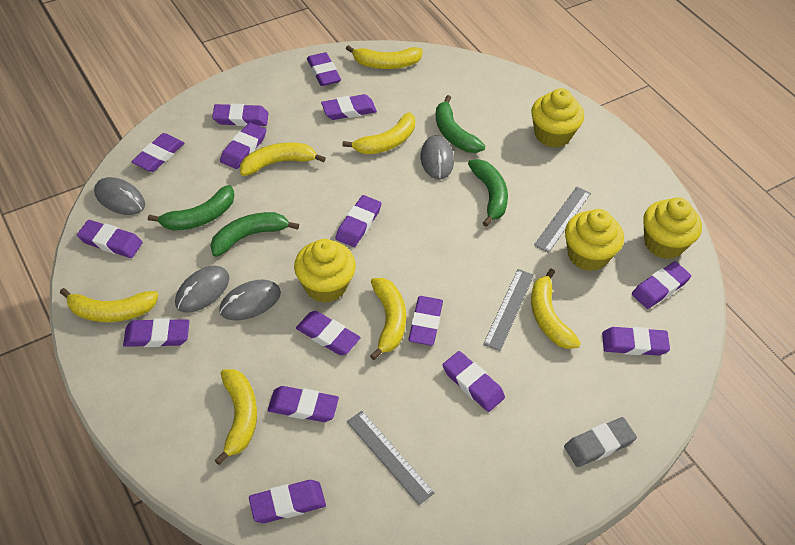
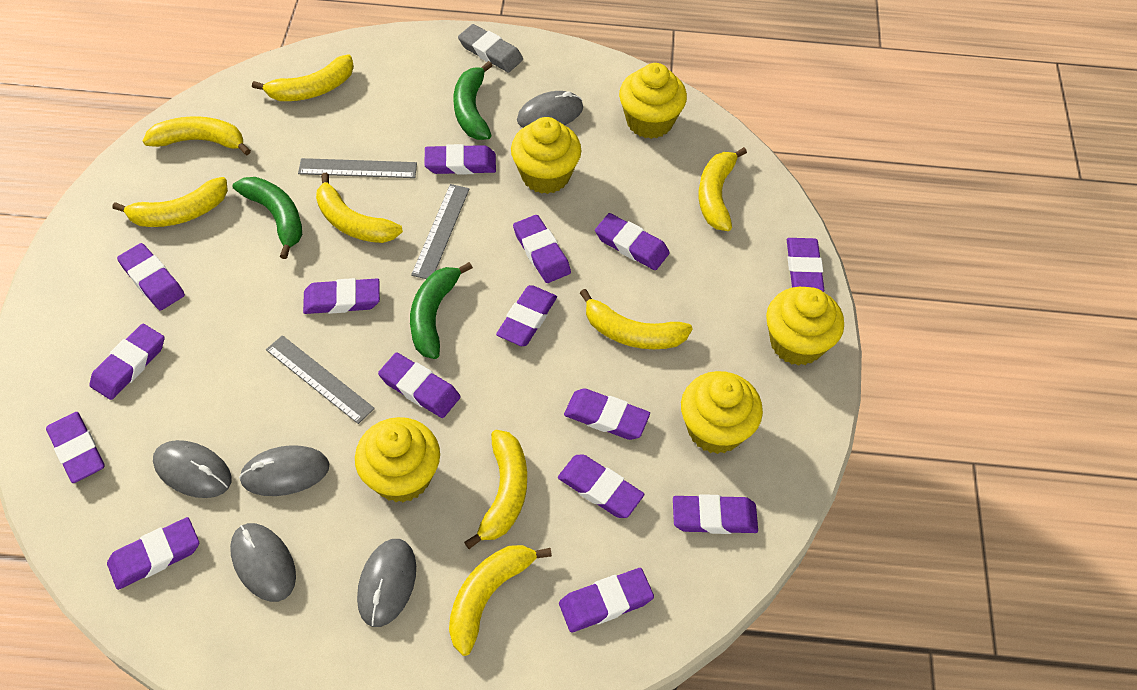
green banana: [148,185,234,231] [210,212,299,257] [436,95,485,153] [468,159,508,227] = 4 -> [233,177,302,259] [410,262,473,359] [454,61,493,140] = 3
grey mouse: [94,177,145,215] [175,266,229,313] [219,279,281,321] [421,135,454,180] = 4 -> [153,440,232,498] [230,523,296,602] [239,445,329,496] [357,539,416,627] [517,91,583,128] = 5
yellow banana: [60,288,159,322] [214,369,257,465] [240,142,326,176] [342,112,415,154] [346,45,423,69] [370,278,406,360] [531,268,581,349] = 7 -> [112,177,228,227] [143,116,251,155] [252,55,354,101] [316,173,403,243] [449,545,552,656] [464,430,527,549] [580,289,693,349] [699,147,747,231] = 8
yellow cupcake: [294,239,356,303] [531,88,584,148] [565,209,624,271] [643,197,702,259] = 4 -> [355,417,440,503] [511,117,581,194] [619,63,687,139] [681,371,763,454] [766,287,844,366] = 5

